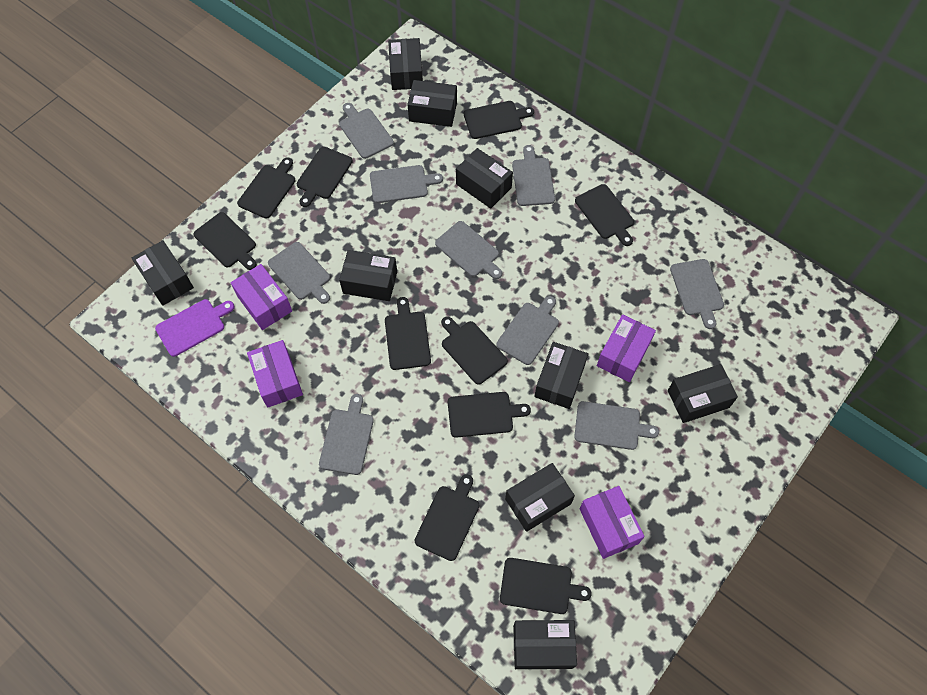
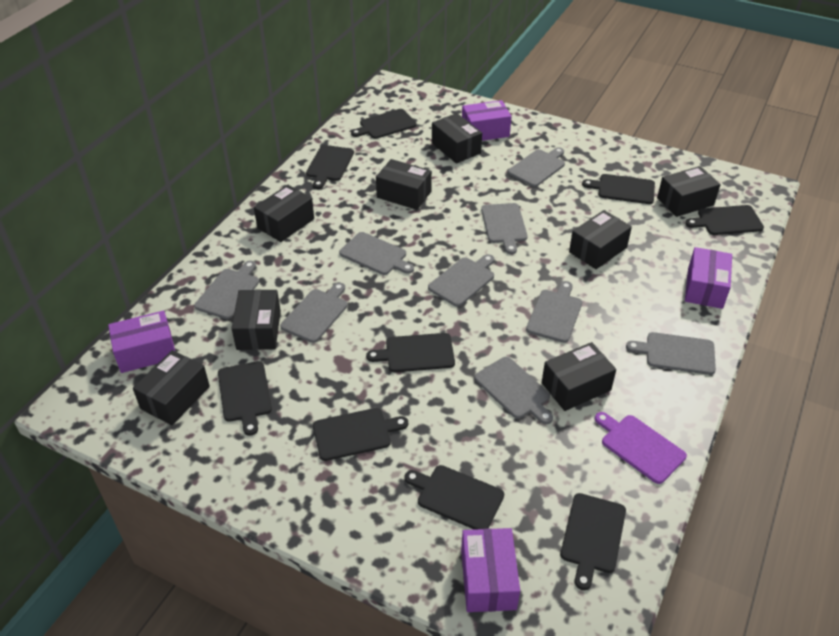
black box: [131,240,194,306] [339,250,397,301] [388,38,423,90] [407,80,457,127] [456,148,513,209] [505,463,575,532] [513,620,577,669] [534,342,588,409] [668,364,738,423] = 9 -> [133,350,210,425] [231,290,281,350] [254,185,314,242] [376,159,432,210] [432,113,482,164] [542,342,616,411] [569,210,632,269] [657,166,721,217] = 8
black cutting board: [193,212,257,270] [237,157,295,219] [297,147,353,207] [385,297,431,370] [414,474,479,561] [441,316,508,385] [448,392,531,438] [464,101,534,139] [500,558,592,614] [575,184,634,246] = 10 -> [218,361,272,436] [306,145,354,189] [313,408,408,461] [351,109,417,139] [366,333,455,372] [404,465,504,530] [560,493,626,590] [582,174,655,204] [685,205,764,235] = 9

